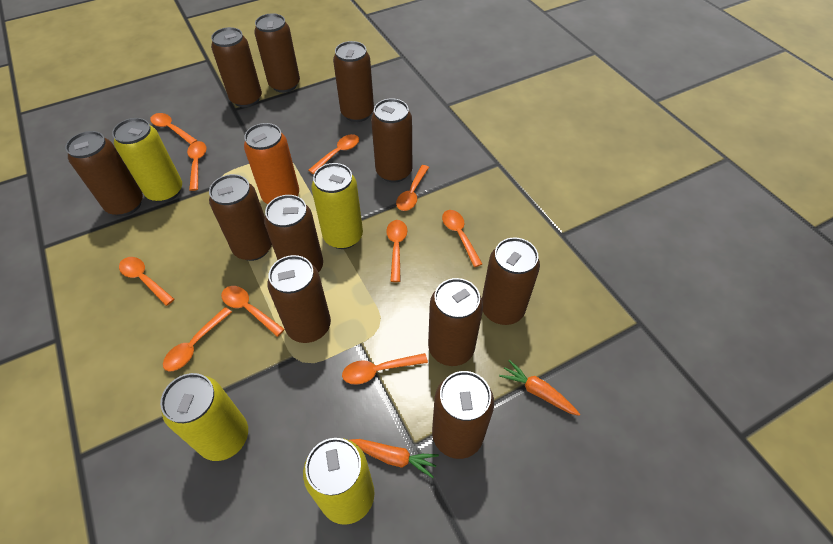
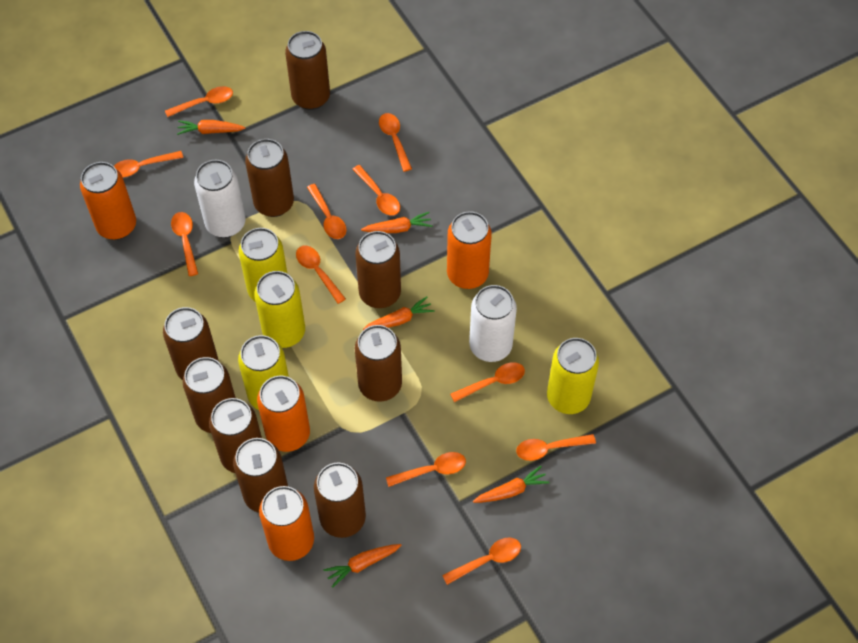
brown can: [65,131,143,216] [209,174,272,261] [211,27,262,107] [254,13,300,93] [264,195,323,273] [268,255,331,343] [333,41,374,122] [371,98,412,183] [428,278,483,366] [432,371,494,459] [482,237,540,325] = 11 -> [163,307,219,380] [183,357,236,433] [209,398,262,473] [233,438,288,513] [245,139,294,217] [285,31,330,110] [314,463,366,538] [355,231,401,308] [355,325,402,402] = 9
orange can: [244,123,299,204] = 1 -> [80,162,136,240] [257,376,310,452] [259,486,314,561] [447,211,492,289] = 4
orange carrot: [350,439,439,478] [499,360,580,416] = 2 -> [177,120,245,135] [323,544,402,588] [361,212,433,233] [363,297,435,330] [473,466,549,503] = 5
orange spoon: [119,257,174,306] [150,113,197,144] [163,307,232,371] [187,141,206,191] [221,286,285,337] [308,134,359,174] [342,353,428,385] [386,220,407,282] [396,165,429,211] [442,210,482,267] = 10 -> [114,151,183,177] [165,86,233,117] [171,212,198,276] [296,246,346,304] [307,184,347,239] [352,165,400,216] [379,113,412,172] [386,452,466,487] [442,538,521,585] [450,362,525,402] [516,434,596,461] = 11
white can: none = 0 -> [194,160,246,238] [469,285,517,362] = 2

